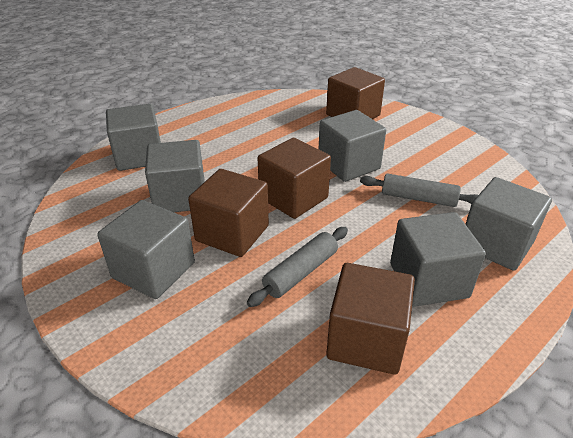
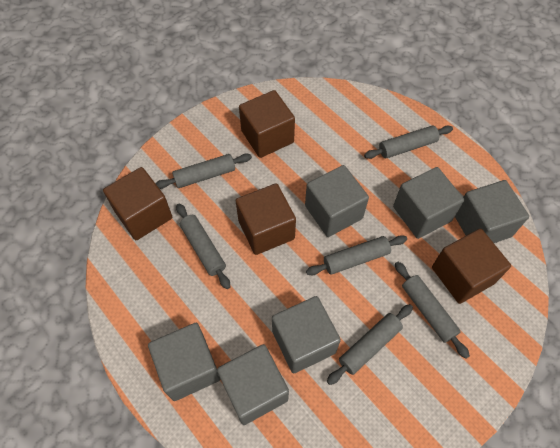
grey rolling pin: [247,227,348,307] [360,173,478,207] = 2 -> [156,154,252,189] [176,204,230,289] [306,235,407,275] [327,304,413,385] [364,125,453,159] [395,262,470,359] = 6

